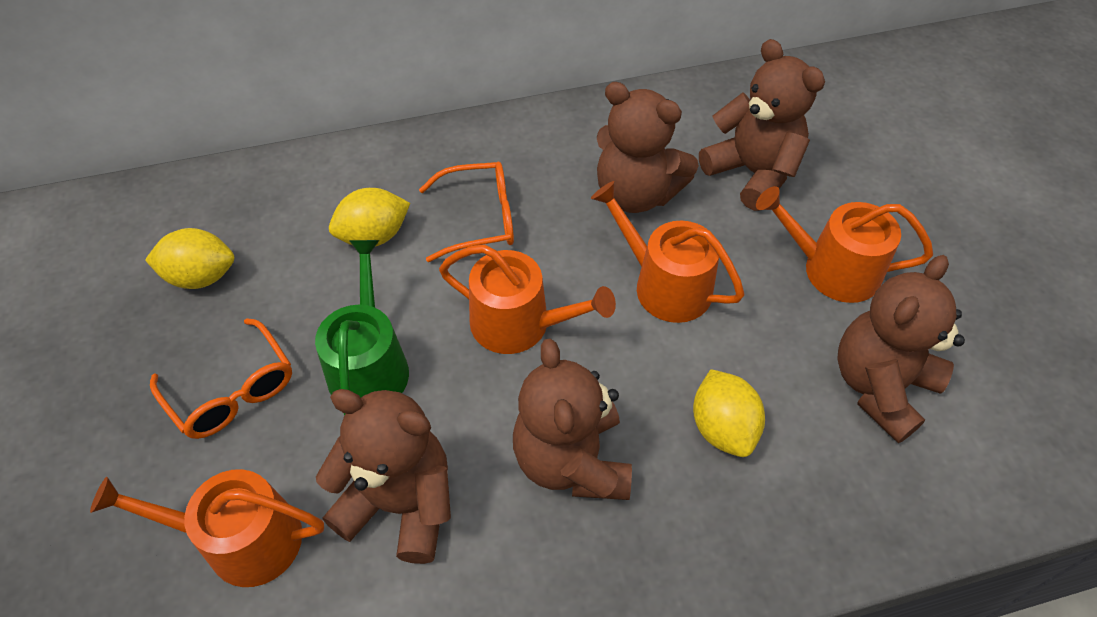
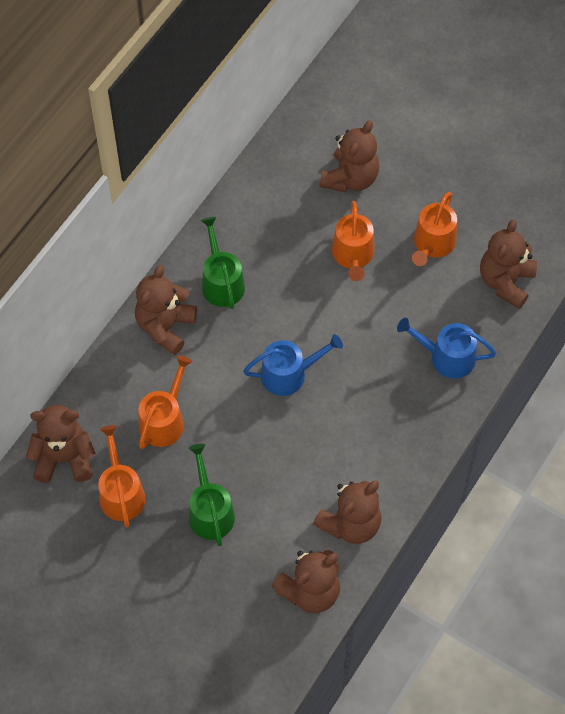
blue watering can: none = 0 -> [243,334,343,396] [397,318,496,379] = 2
brown teddy bear: [316,389,451,564] [513,338,632,500] [597,82,699,213] [699,39,825,211] [837,255,965,443] = 5 -> [26,405,95,483] [135,265,197,355] [271,550,340,613] [313,481,381,544] [320,120,379,192] [480,219,537,309] = 6
green watering can: [315,240,409,415] = 1 -> [189,444,235,547] [201,217,245,309] = 2
orange glasses: [150,318,292,439] [419,162,514,262] = 2 -> none = 0
yellow lemon: [145,228,234,289] [329,188,410,246] [693,369,765,457] = 3 -> none = 0

